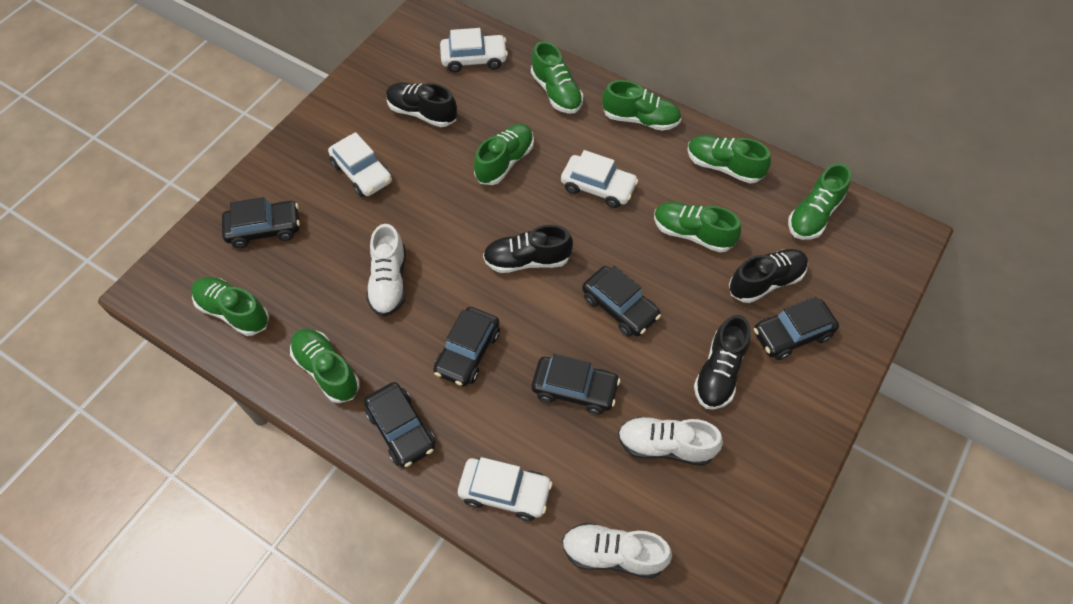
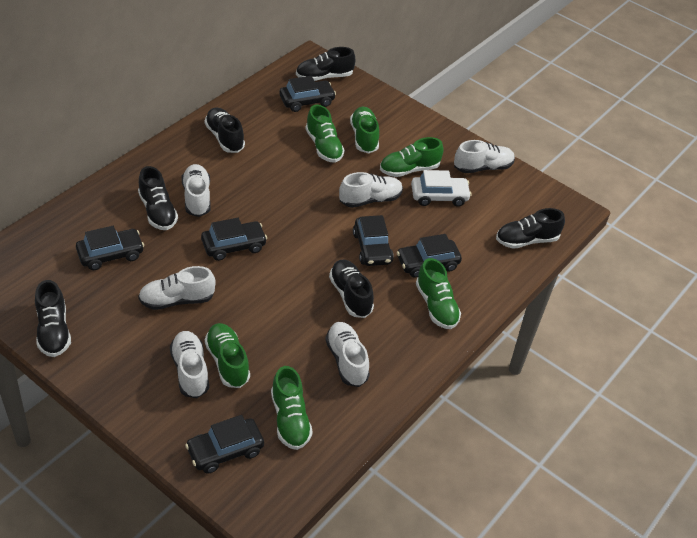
black shoe: [386,82,457,127] [483,225,573,273] [694,315,751,410] [729,249,808,303] = 4 -> [35,280,71,357] [138,166,178,230] [205,108,245,153] [296,47,356,81] [329,260,374,318] [496,208,565,249] = 6
green shoe: [191,277,269,336] [290,329,360,403] [474,124,534,185] [531,41,583,114] [602,80,681,131] [654,202,741,253] [687,135,771,183] [788,163,851,240] = 8 -> [205,323,250,388] [271,366,313,450] [306,105,345,163] [350,107,379,154] [380,137,444,177] [416,258,461,329] = 6
white car: [328,132,392,197] [440,28,508,72] [458,457,552,521] [561,150,639,208] = 4 -> [411,170,472,207] = 1
white shoe: [366,224,406,317] [562,523,672,578] [618,417,723,466] = 3 -> [138,266,216,310] [170,331,209,398] [182,164,211,217] [325,322,370,387] [339,172,403,208] [454,140,515,173] = 6

